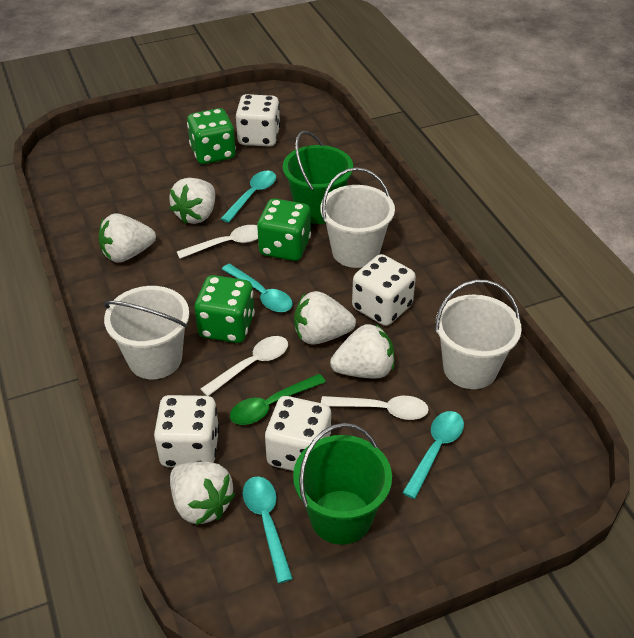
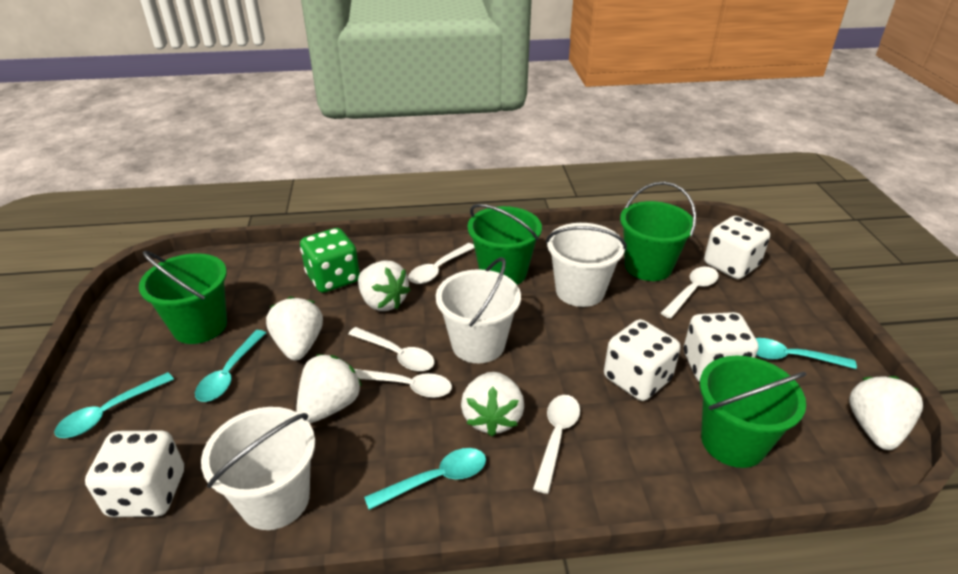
green bucket: [283,131,353,224] [293,423,392,545] = 2 -> [139,251,227,344] [467,204,542,285] [620,181,696,281] [700,356,806,468] = 4
green dice: [187,108,236,164] [195,275,255,343] [257,198,311,261] = 3 -> [300,228,360,293] = 1
green spoon: [230,374,326,425] = 1 -> none = 0
white spoon: [177,225,258,259] [201,336,288,396] [321,396,429,420] = 3 -> [348,327,435,371] [354,369,452,398] [408,243,475,284] [533,395,580,494] [661,266,719,319] = 5

